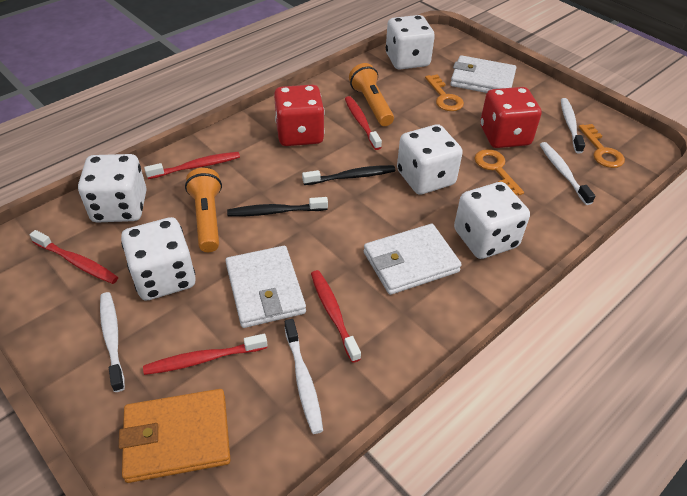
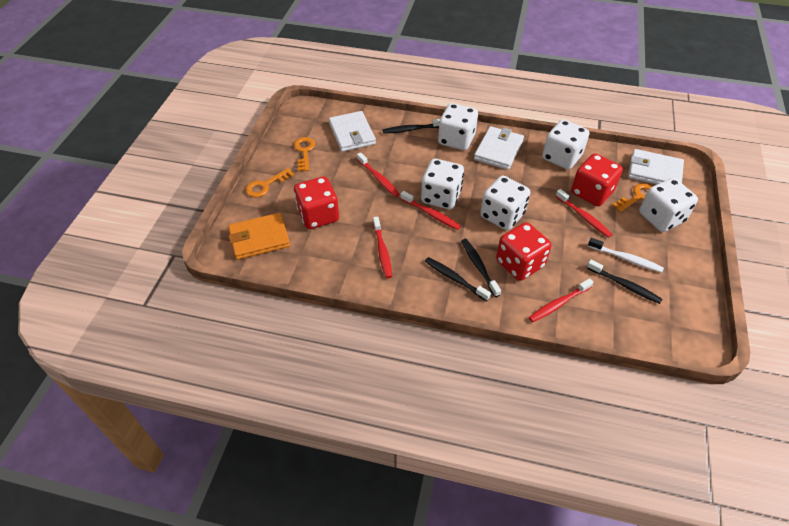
black toothbrush: [227,197,328,217] [302,165,395,185] = 2 -> [383,119,440,134] [425,257,491,301] [461,239,501,297] [587,260,662,304] = 4
orange flashlight: [185,168,222,252] [349,63,394,126] = 2 -> none = 0
red dice: [274,85,325,146] [480,87,541,148] = 2 -> [294,176,339,229] [496,222,551,281] [571,153,623,206] = 3
white toothbrush: [100,292,125,392] [285,319,323,434] [540,142,595,205] [561,98,585,154] = 4 -> [588,238,664,273] = 1

